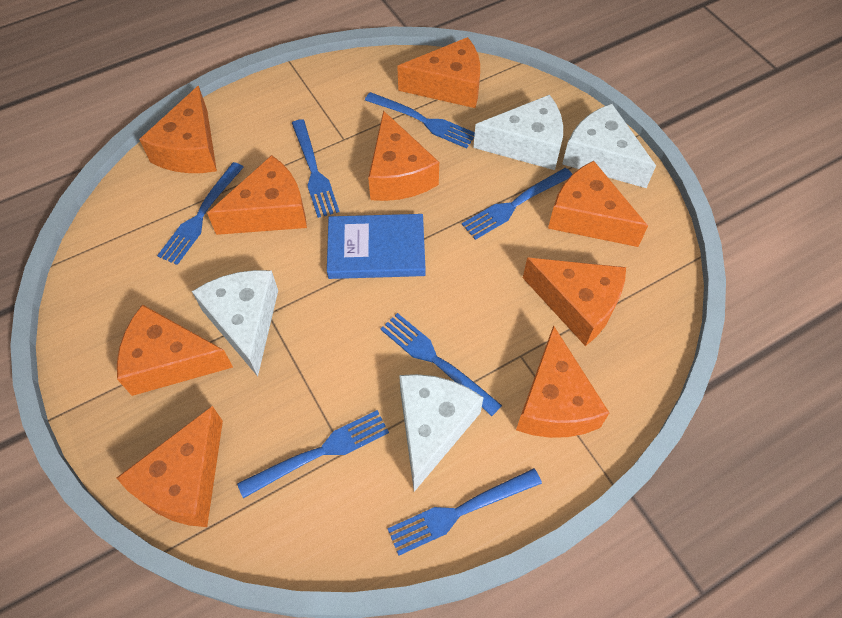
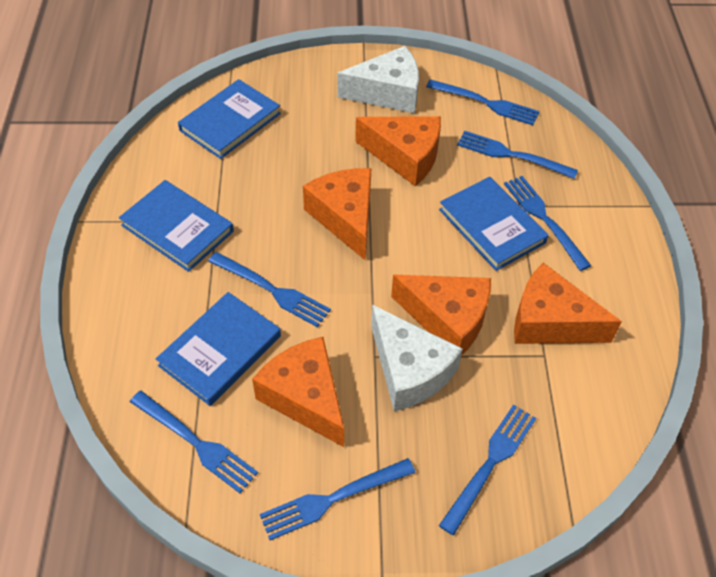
blue book: [327,214,425,279] = 1 -> [119,180,234,272] [156,292,281,406] [178,79,281,159] [439,177,549,271] = 4
orange cheese: [117,304,233,396] [117,406,223,527] [139,85,217,173] [207,155,307,235] [368,110,439,201] [397,37,480,108] [516,325,609,438] [523,257,626,346] [548,161,648,247] = 9 -> [252,337,344,447] [303,168,371,260] [355,116,441,186] [391,275,491,356] [514,263,622,344] = 5
white cheese: [192,270,278,376] [399,374,484,492] [473,95,563,170] [562,104,656,188] = 4 -> [338,46,419,113] [371,305,463,411] = 2

